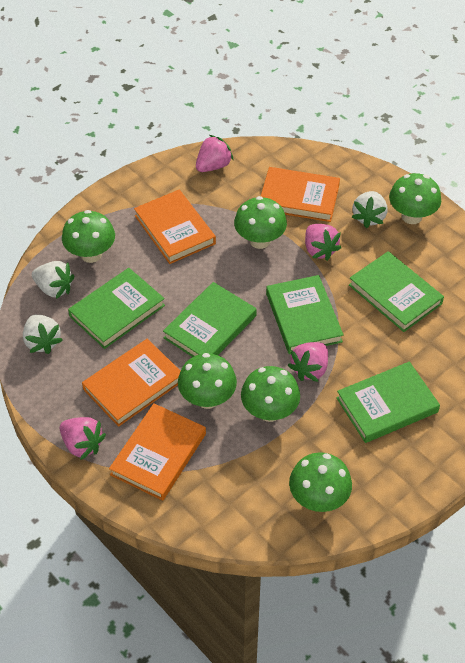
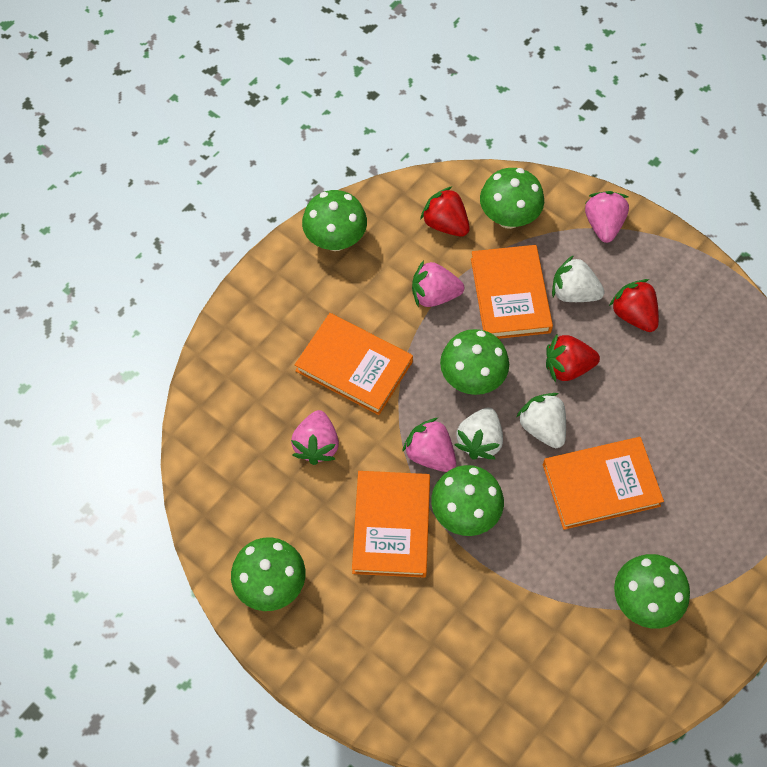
green book: [68,268,165,349] [163,282,257,357] [266,275,344,354] [336,362,440,443] [349,251,444,332] = 5 -> none = 0
red strawberry: none = 0 -> [420,186,470,237] [546,333,600,382] [609,279,659,332] = 3

